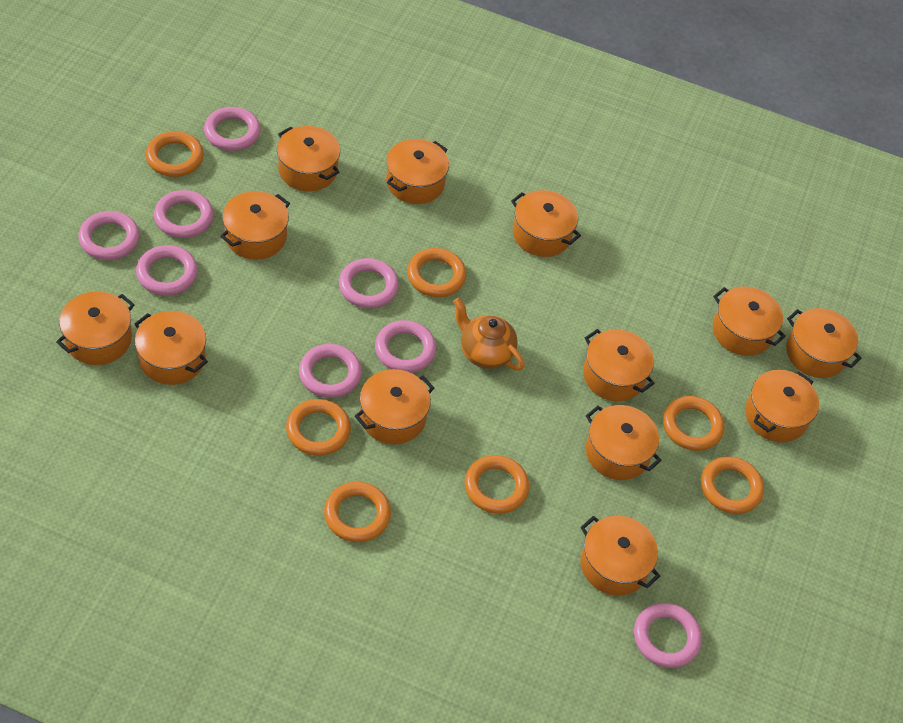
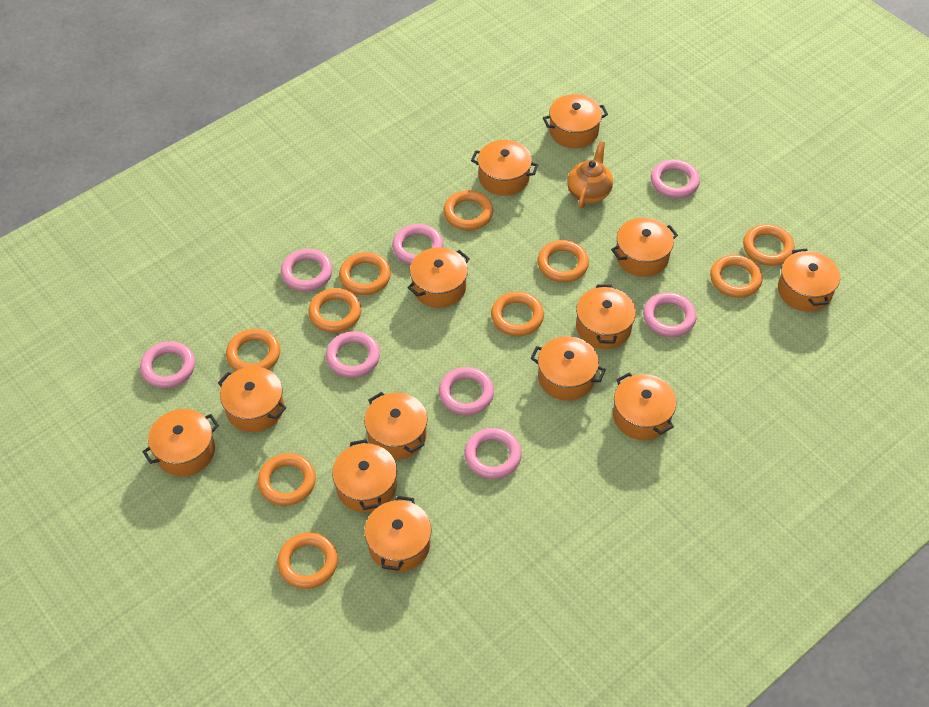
orange ring: [146,131,204,177] [286,399,351,456] [324,482,391,542] [407,248,466,297] [465,455,529,514] [663,396,725,451] [701,456,764,514] = 7 -> [226,329,280,371] [258,453,316,506] [277,532,338,589] [308,288,361,333] [339,252,391,295] [443,190,493,230] [491,292,544,336] [537,240,589,282] [710,255,763,298] [743,224,795,266] = 10

